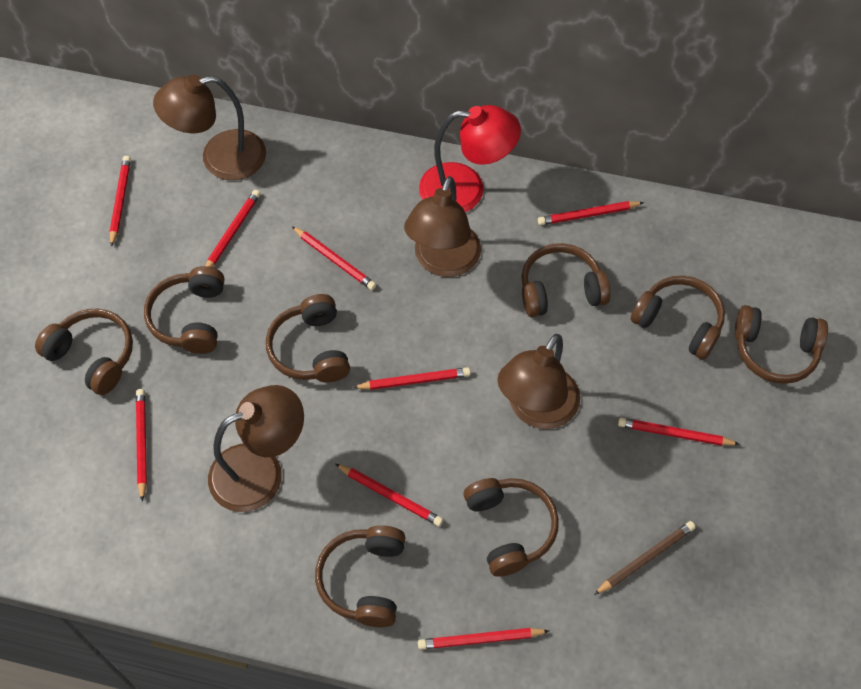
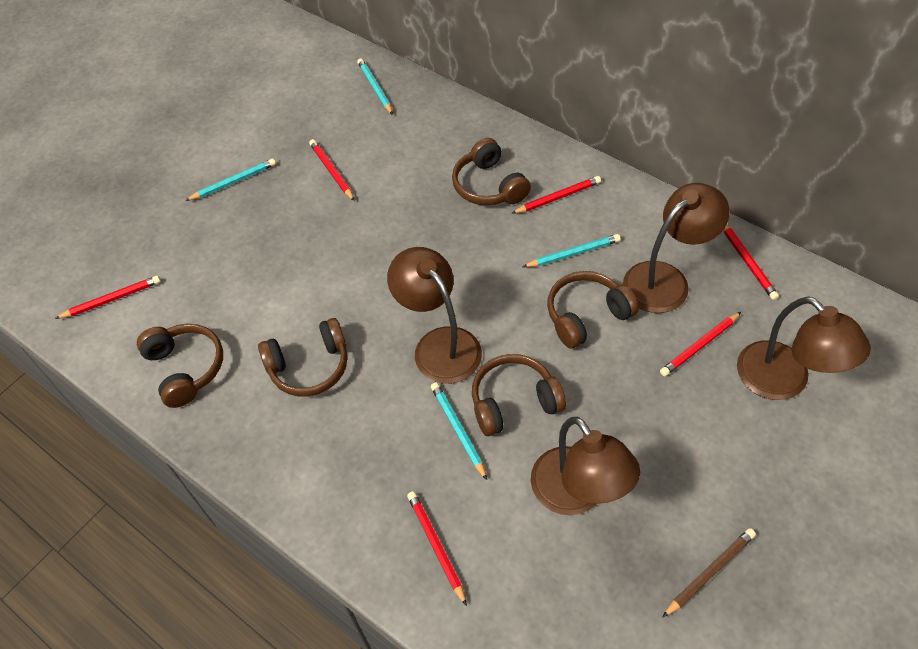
brown headphones: [35,309,133,395] [144,266,224,354] [266,294,350,382] [315,525,405,627] [464,478,559,577] [521,243,611,317] [631,276,725,360] [735,305,828,384] = 8 -> [137,324,223,408] [258,318,347,396] [452,138,531,205] [472,354,566,436] [547,271,639,349] = 5
red lamp: [419,105,521,212] = 1 -> none = 0
red pencil: [110,156,131,247] [136,389,147,502] [205,190,260,267] [292,226,376,290] [335,464,443,526] [353,367,471,390] [418,628,549,650] [538,201,644,225] [618,418,740,446] = 9 -> [55,276,161,319] [309,139,355,201] [407,491,467,606] [511,176,601,214] [660,312,741,376] [723,225,779,300] = 6
turquoise pencil: none = 0 -> [185,158,276,201] [357,58,393,115] [431,382,487,480] [523,234,621,267] = 4

